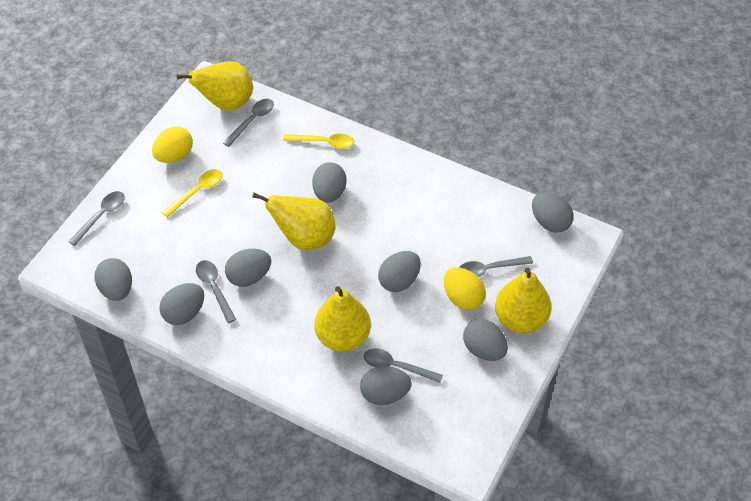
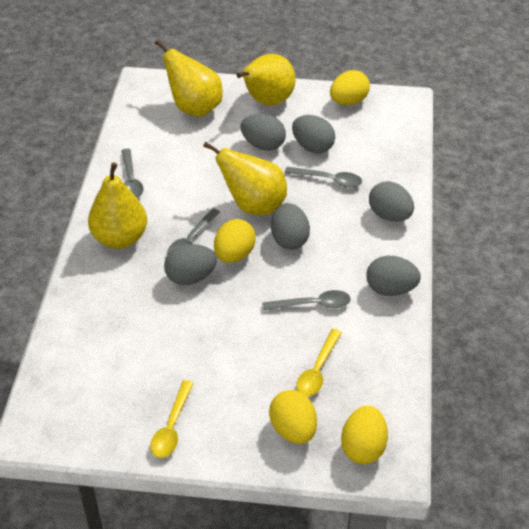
grey egg: [95,258,132,301] [159,283,204,325] [225,249,271,287] [312,162,347,203] [360,366,412,405] [378,251,421,292] [463,319,508,361] [532,193,574,233] = 8 -> [164,244,217,285] [240,114,286,151] [271,203,310,250] [292,115,335,153] [366,256,421,296] [369,181,414,222] = 6
grey spoon: [68,191,125,246] [196,260,236,323] [223,99,274,147] [364,348,443,383] [459,256,533,277] = 5 -> [121,149,143,198] [167,208,220,254] [262,290,351,311] [285,167,362,188] = 4
yellow egg: [152,127,193,163] [444,267,486,310] = 2 -> [214,219,256,263] [269,390,317,444] [330,70,370,105] [341,406,388,464] = 4

